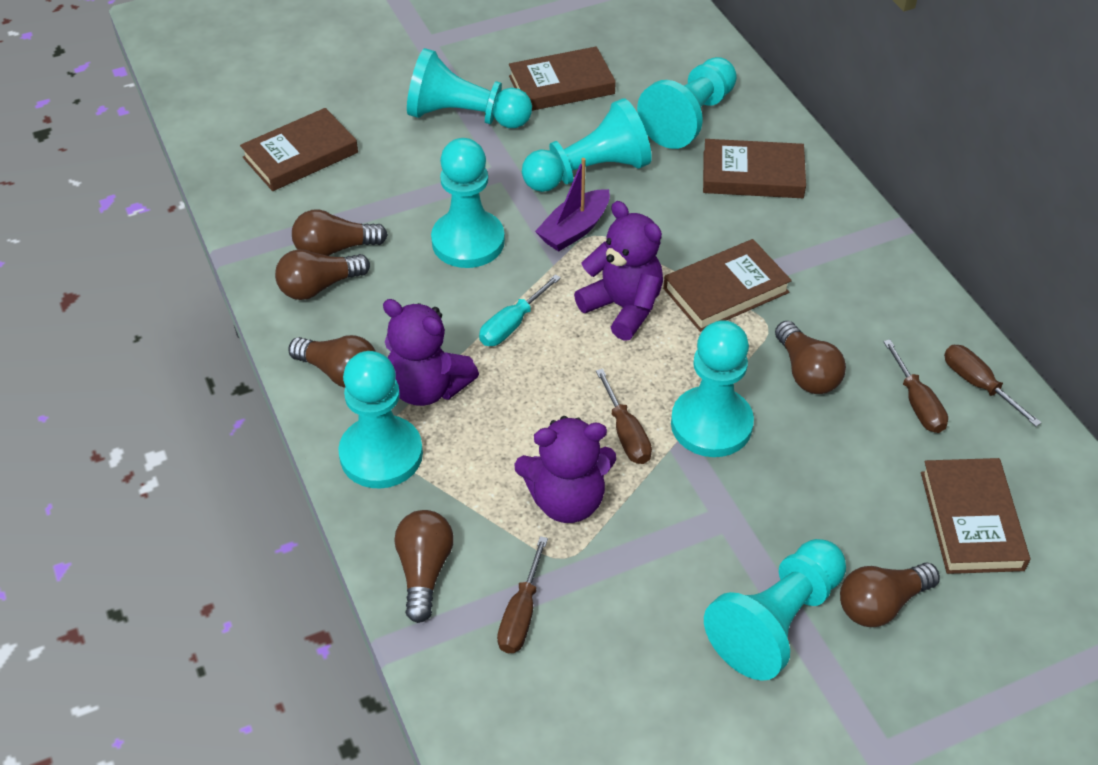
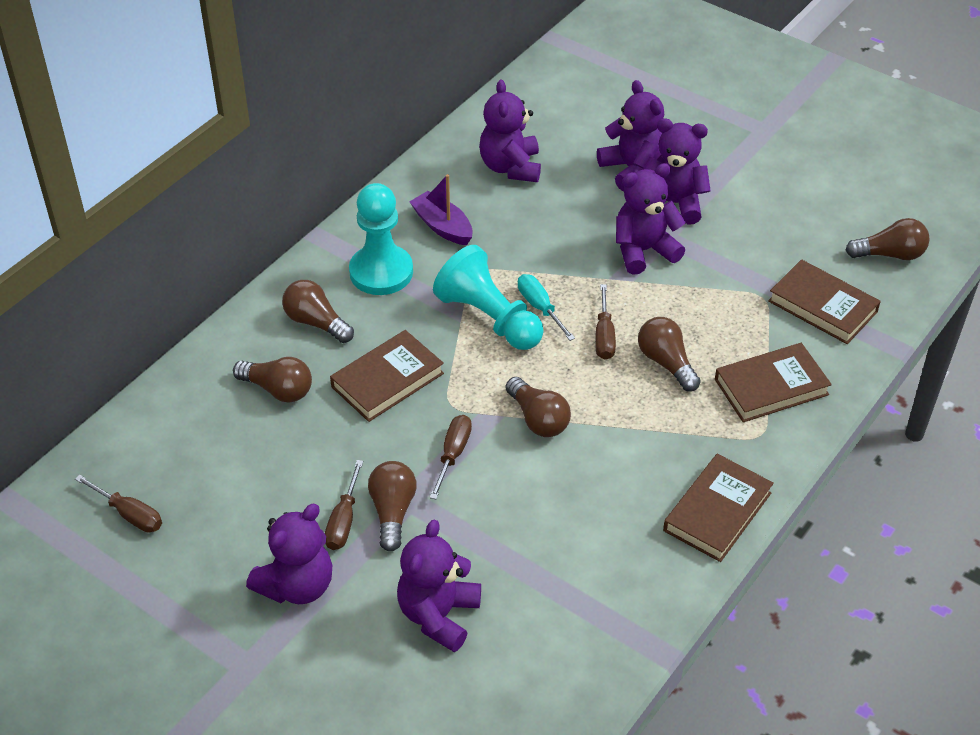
brown book: [240,108,358,191] [509,46,616,111] [663,239,792,332] [703,139,806,198] [921,458,1030,574] = 5 -> [330,330,444,422] [663,454,774,562] [715,343,832,422] [768,259,881,344] = 4
purple teddy bear: [383,299,479,406] [514,416,616,523] [574,201,663,341] = 3 -> [246,504,332,604] [397,519,481,652] [479,80,541,182] [597,80,664,192] [616,163,686,275] [643,118,711,224] = 6
turquoise pawn: [338,351,423,489] [407,48,532,128] [431,138,505,268] [522,98,652,192] [637,57,737,149] [671,320,754,457] [704,539,846,681] = 7 -> [349,183,413,295] [433,245,544,350] = 2

